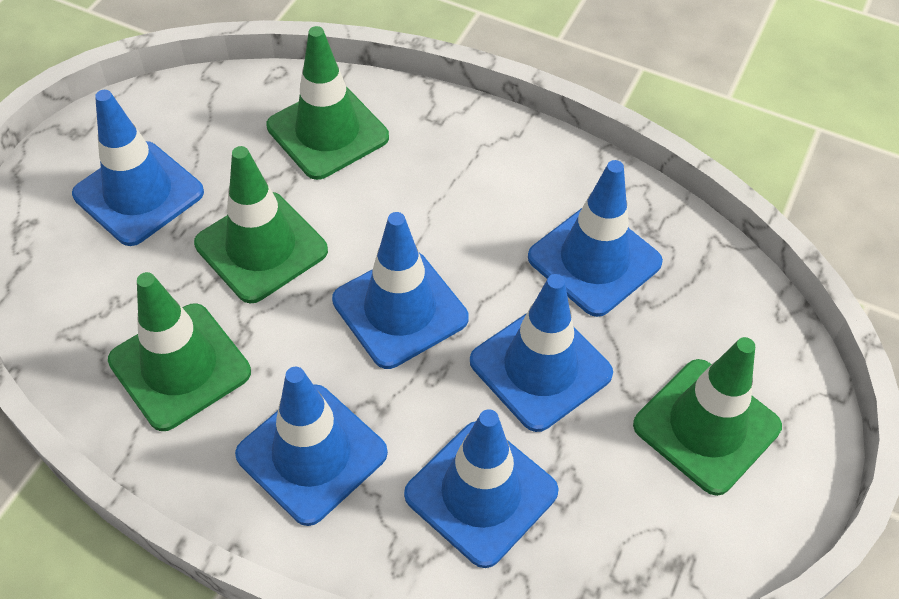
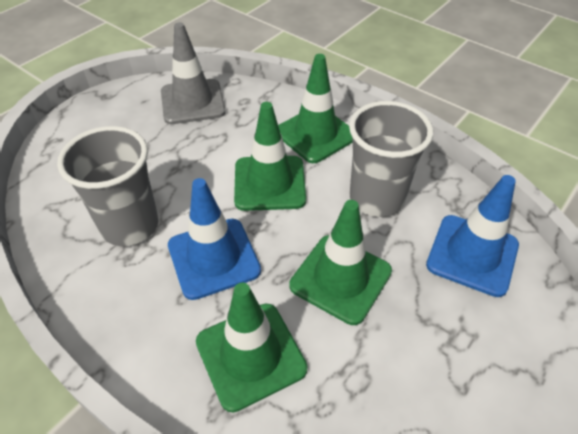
blue traffic cone: [72,90,204,246] [235,366,388,526] [332,212,469,369] [404,409,559,568] [470,274,613,432] [528,160,663,317] = 6 -> [168,178,261,300] [426,175,519,297] = 2
grey cup: none = 0 -> [57,126,159,246] [349,101,433,217] = 2
grey traffic cone: none = 0 -> [161,22,226,124] = 1

